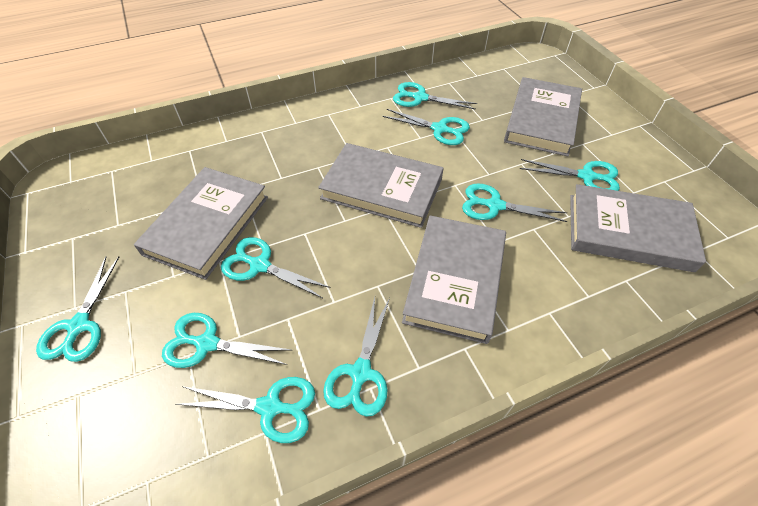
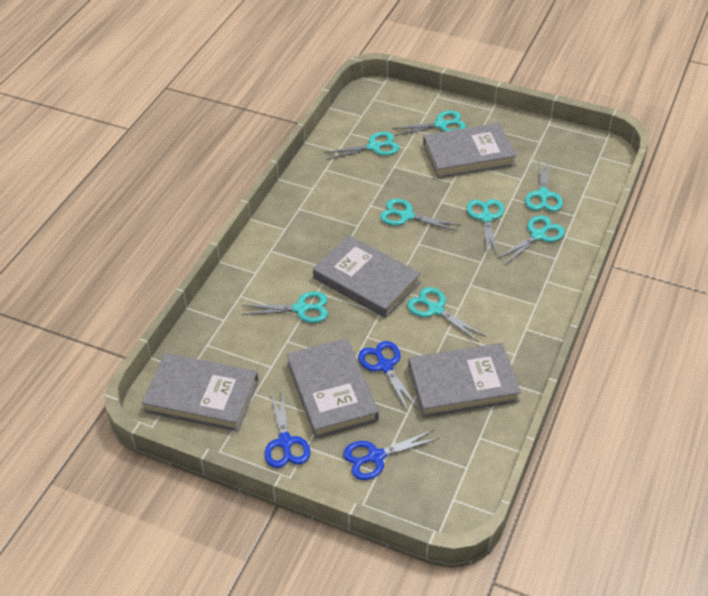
blue scissors: none = 0 -> [265,391,310,468] [343,430,439,480] [358,341,419,412] = 3
turquoise scissors: [36,256,120,362] [162,313,291,368] [176,377,315,443] [221,237,331,298] [323,297,390,417] [382,109,470,145] [393,82,477,109] [462,183,568,222] [520,159,620,191] = 9 -> [241,291,328,323] [324,132,399,160] [380,199,461,232] [392,110,466,136] [407,287,486,342] [466,199,504,257] [497,215,565,265] [525,159,563,212] = 8

